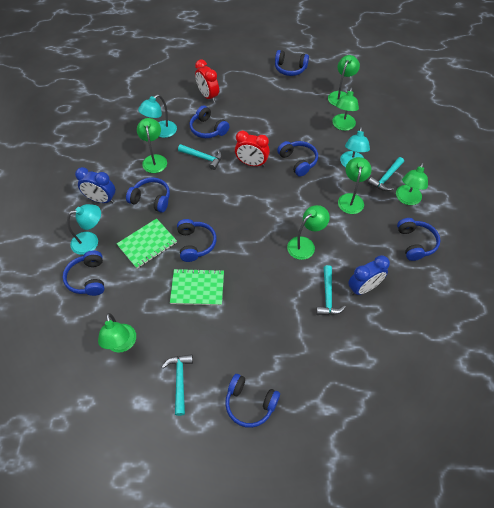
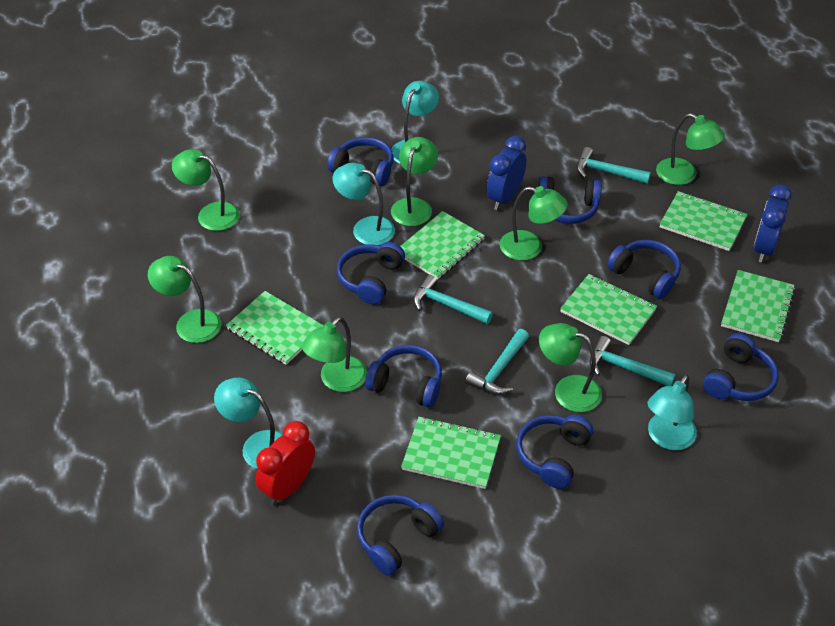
green notebook: [117,218,177,268] [170,269,224,305] = 2 -> [226,291,324,365] [400,211,485,280] [401,416,501,489] [560,274,657,345] [660,191,747,251] [721,270,795,342] = 6
red clock: [195,59,219,103] [235,131,270,167] = 2 -> [256,421,315,505] = 1
turquoise lamp: [67,204,101,255] [138,95,177,138] [340,127,370,168] = 3 -> [214,378,283,469] [333,163,395,245] [391,81,439,164] [648,374,697,450] = 4

